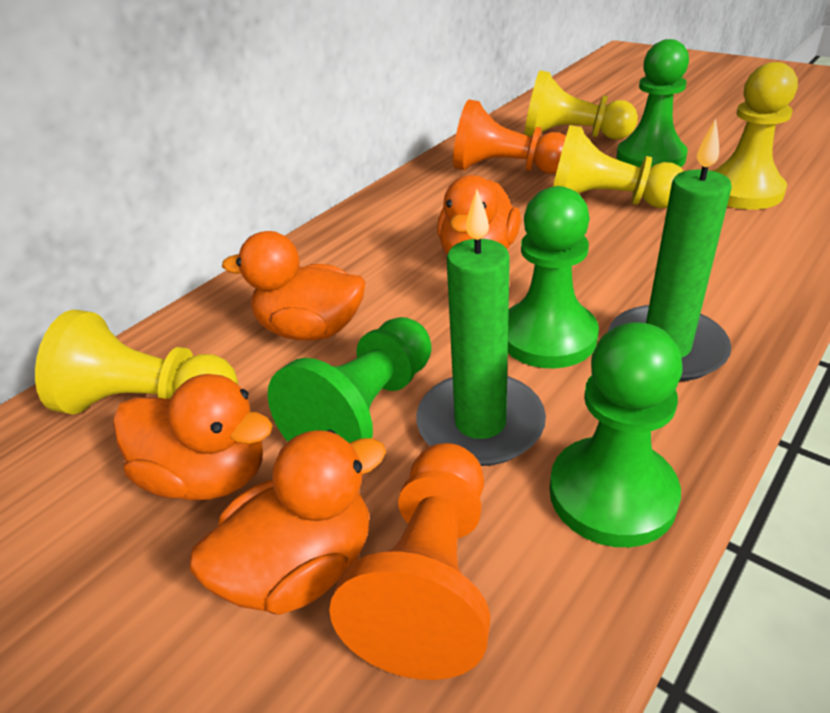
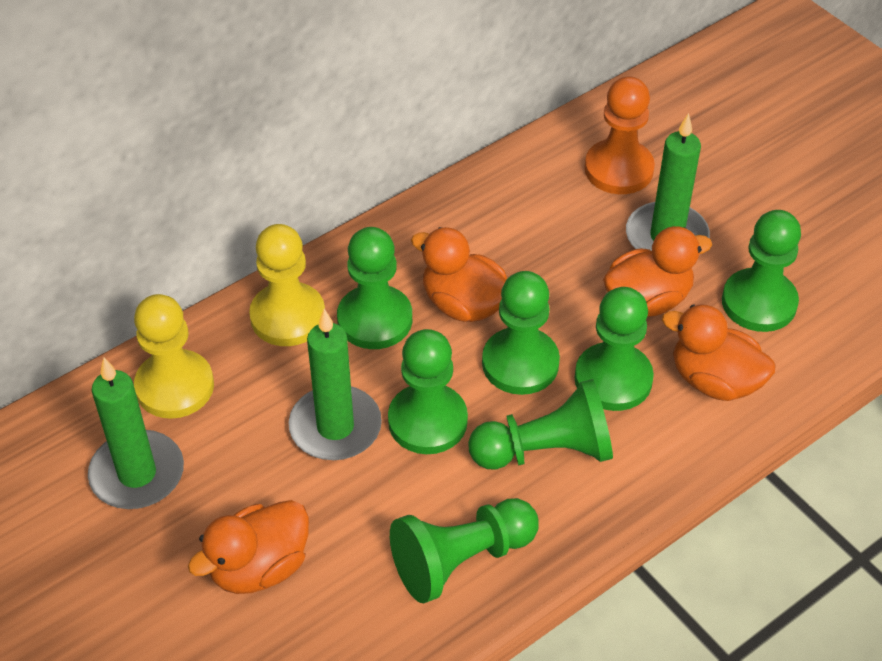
green candle: [416,189,546,466] [608,119,732,381] = 2 -> [88,358,184,509] [288,309,382,460] [626,113,710,251] = 3
green pawn: [267,317,431,443] [508,186,599,368] [549,322,683,547] [616,39,689,167] = 4 -> [337,227,412,349] [388,329,468,454] [390,498,539,603] [468,379,613,469] [482,271,560,395] [574,287,654,411] [722,210,801,332] = 7
orange pawn: [329,443,490,680] [453,99,566,174] = 2 -> [584,76,655,194] = 1
yellow pawn: [35,310,238,414] [525,70,638,140] [553,125,683,208] [712,62,798,210] = 4 -> [134,294,214,419] [249,224,325,346] = 2

